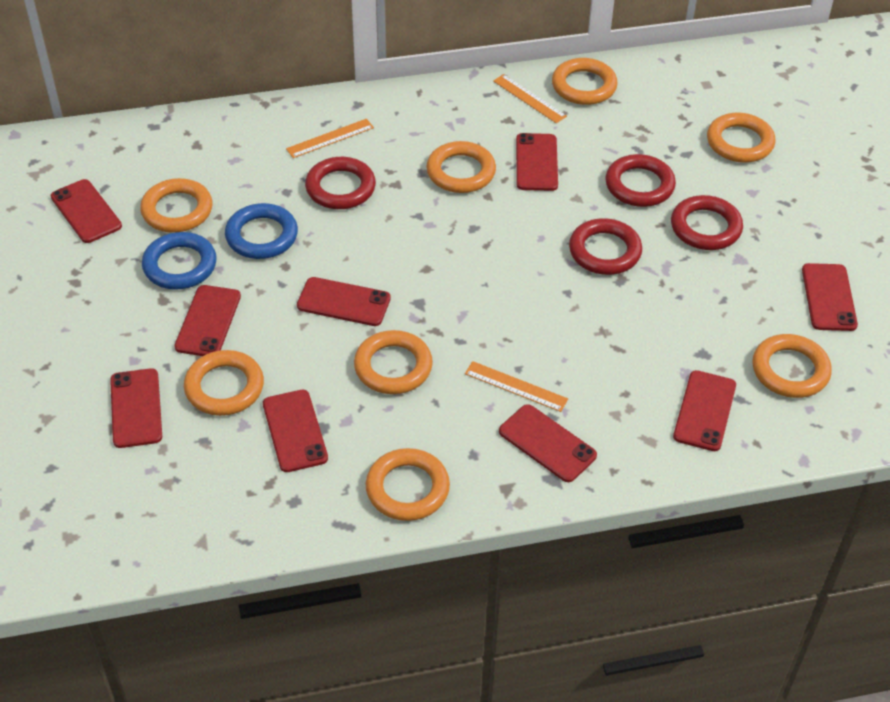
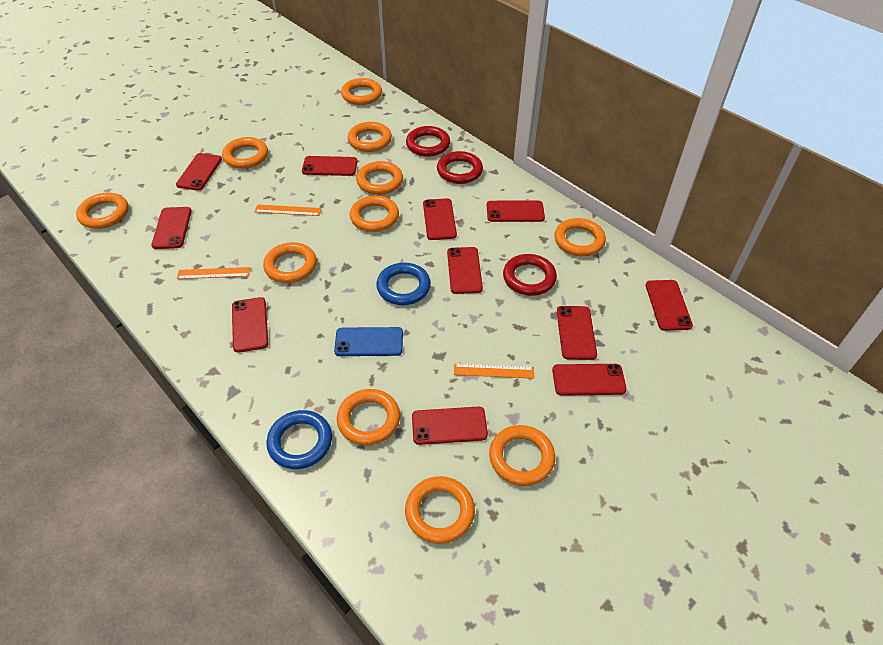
blue phone: none = 0 -> [334,327,403,356] = 1
orange ring: [140,178,212,233] [184,350,264,416] [354,330,433,394] [366,448,450,521] [426,141,496,193] [552,58,618,105] [707,113,775,163] [752,334,832,398] = 8 -> [76,193,129,229] [222,137,268,169] [263,242,317,283] [337,389,400,445] [341,78,382,105] [348,122,392,152] [350,195,399,232] [356,161,403,195] [405,476,475,544] [489,425,555,486] [554,218,606,256] = 11
red phone: [51,179,122,243] [110,368,162,448] [175,285,241,356] [263,390,328,472] [297,277,391,326] [499,404,597,482] [516,133,558,191] [673,370,736,451] [802,263,858,331] = 9 -> [151,207,191,249] [176,153,222,191] [232,297,268,353] [302,156,358,176] [412,406,488,445] [423,198,457,240] [447,247,483,294] [487,201,545,222] [552,364,627,396] [557,306,597,360] [646,280,693,331] = 11
red ring: [305,157,376,209] [569,218,642,275] [605,154,676,207] [671,195,743,250] = 4 -> [406,126,450,157] [437,151,483,184] [503,254,557,296] = 3

